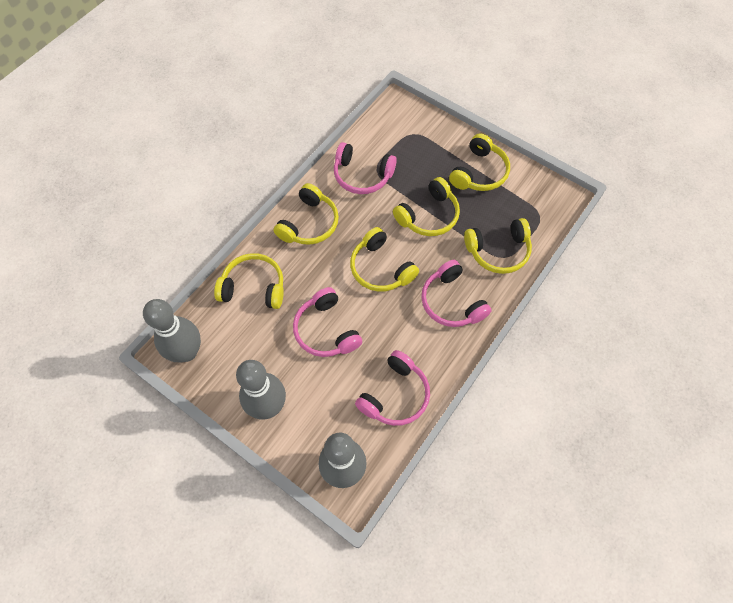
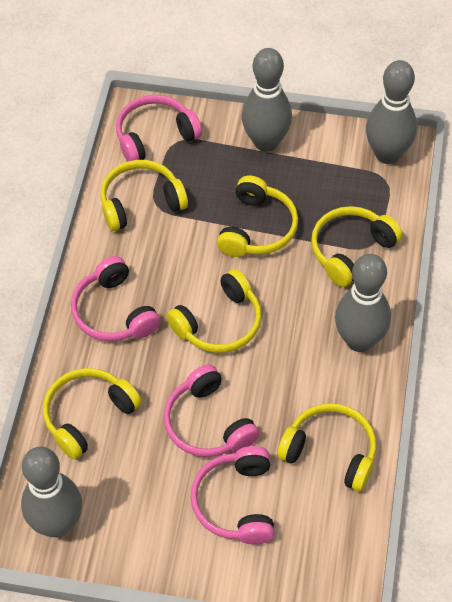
grey bowling pin: [143,299,201,362] [236,360,286,420] [319,433,367,488] = 3 -> [21,447,82,537] [242,48,292,152] [335,254,391,352] [366,60,417,164] = 4

